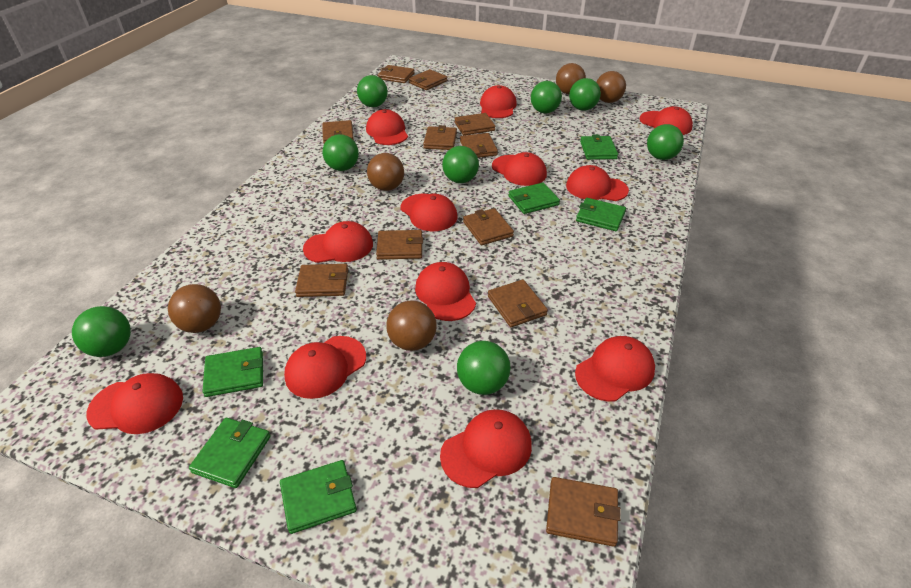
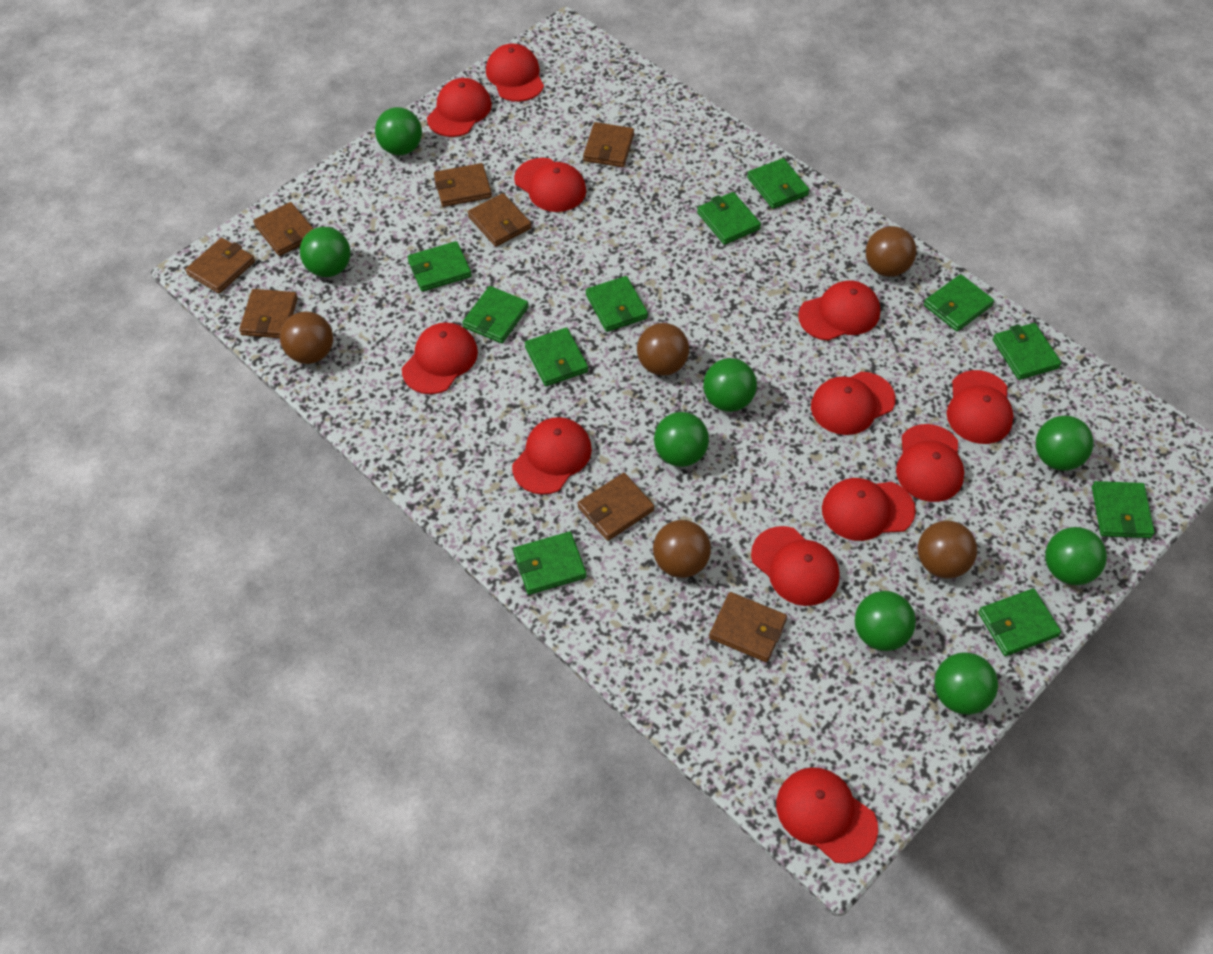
brown wallet: [295,264,348,297] [322,120,354,144] [376,230,423,260] [378,65,415,83] [409,69,447,90] [423,125,457,150] [455,113,495,135] [460,133,498,158] [463,208,514,245] [488,279,548,327] [546,477,621,547] = 11 -> [185,238,255,294] [239,289,298,338] [253,202,313,256] [434,163,492,207] [468,193,532,247] [578,473,655,541] [583,122,634,167] [709,592,787,662] = 8
green wallet: [189,418,271,488] [202,347,263,397] [280,460,357,534] [508,183,560,214] [576,198,626,231] [580,134,618,160] = 6 -> [408,241,472,292] [462,286,529,343] [513,532,587,595] [525,328,588,386] [586,276,648,332] [697,192,761,245] [747,158,810,209] [924,274,994,331] [978,588,1061,656] [993,323,1062,380] [1092,481,1155,538] = 11

